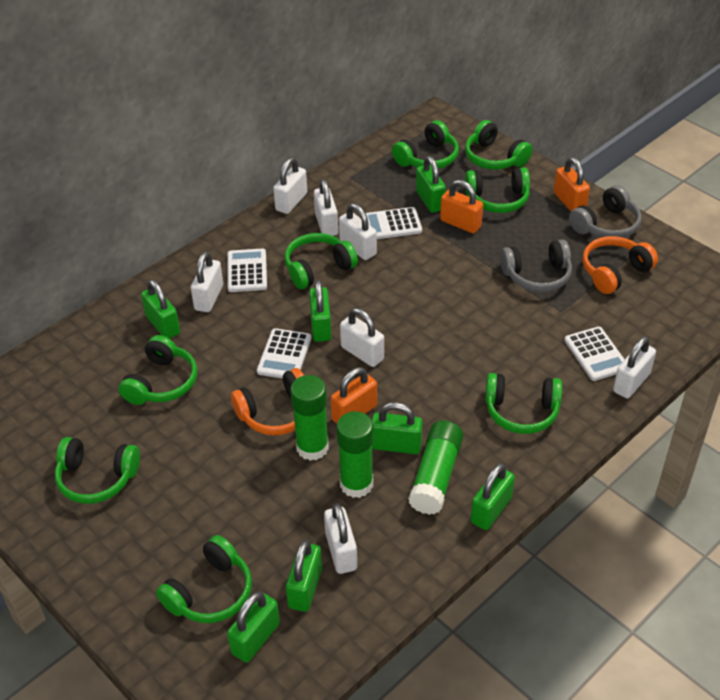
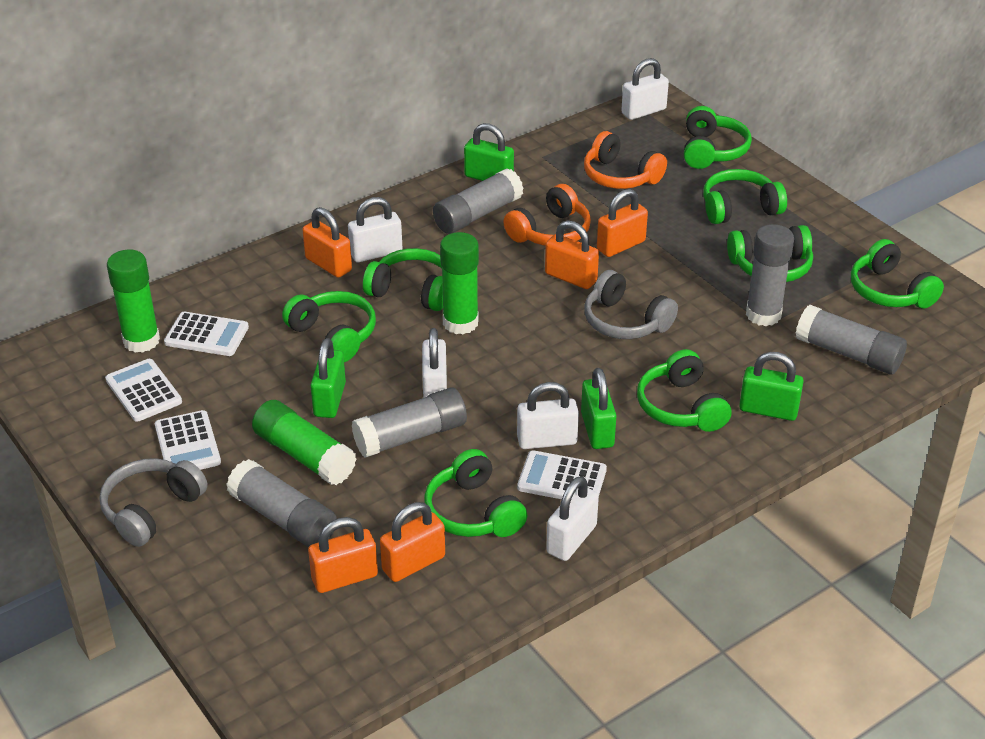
green padlock: [141,279,180,339] [227,592,280,663] [286,540,322,612] [309,280,331,342] [372,402,423,454] [416,156,446,213] [471,463,515,530] = 7 -> [310,338,346,418] [464,123,514,181] [581,368,617,449] [739,352,804,421] = 4
grey glue stick: none = 0 -> [226,459,337,548] [352,387,467,458] [433,168,524,234] [746,224,794,326] [796,305,907,374] = 5
orange padlock: [331,367,377,424] [440,180,483,233] [554,157,590,211] = 3 -> [302,207,352,278] [308,517,378,593] [380,502,445,582] [545,220,599,289] [597,189,648,257] = 5
white padlock: [191,251,223,312] [273,157,307,214] [314,179,338,236] [324,503,357,574] [339,203,377,260] [340,308,384,367] [613,336,656,399] = 7 -> [348,197,403,262] [422,328,447,398] [517,382,579,449] [546,476,599,561] [621,58,669,120] = 5

